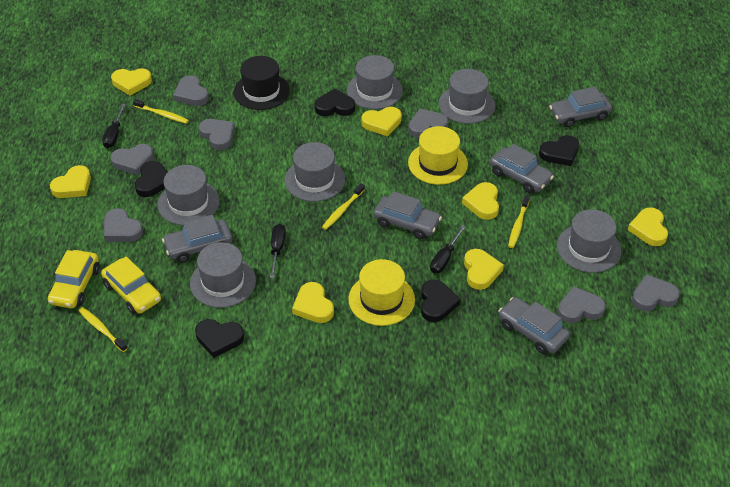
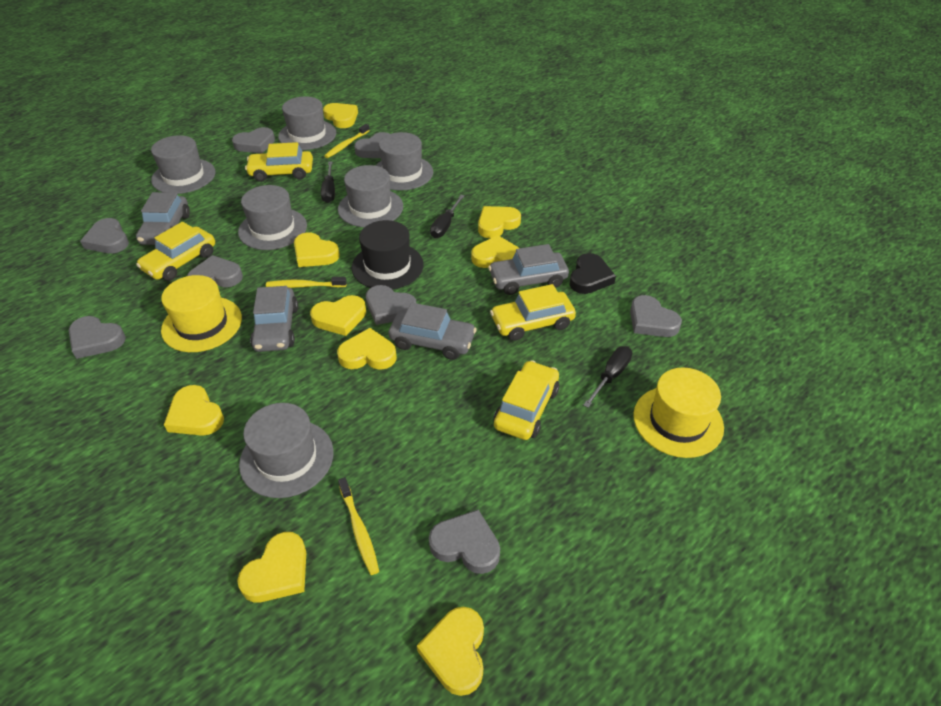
black heart: [135,161,167,197] [195,319,244,358] [315,88,355,116] [421,279,460,322] [539,135,579,166] = 5 -> [570,253,616,294] = 1
grey car: [162,215,232,263] [373,191,442,239] [490,144,554,193] [498,297,570,354] [549,87,612,127] = 5 -> [136,192,190,245] [250,286,298,352] [389,303,477,360] [488,244,569,295] = 4
grey heart: [104,208,143,242] [111,144,154,175] [173,75,209,106] [199,119,235,150] [408,108,448,138] [557,286,606,324] [632,274,680,311] = 7 -> [69,316,126,359] [80,218,129,253] [187,255,243,287] [232,127,275,154] [354,132,389,158] [366,285,416,325] [429,510,500,574] [630,295,682,337] = 8
yellow car: [48,250,100,308] [101,256,161,314] = 2 -> [136,222,215,281] [245,142,313,182] [490,284,576,341] [494,360,559,440] = 4
yellow heart: [50,165,91,198] [111,68,152,96] [292,282,334,323] [361,107,402,136] [462,182,499,220] [464,249,504,290] [628,207,668,246] = 7 -> [164,385,224,436] [237,532,306,602] [294,232,340,267] [310,295,366,336] [323,103,358,128] [337,328,397,370] [417,607,484,696] [471,235,519,268] [478,206,521,238] = 9
yellow toothbrush: [78,307,127,352] [133,99,189,124] [322,183,365,230] [508,195,530,248] = 4 -> [266,277,347,288] [324,124,370,158] [338,477,379,575] = 3

